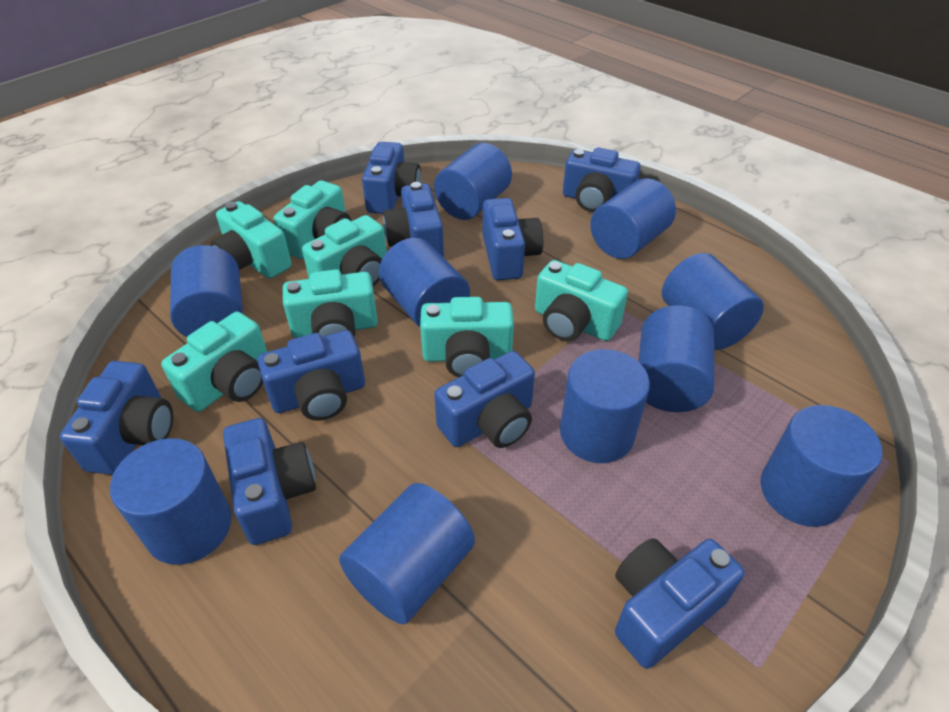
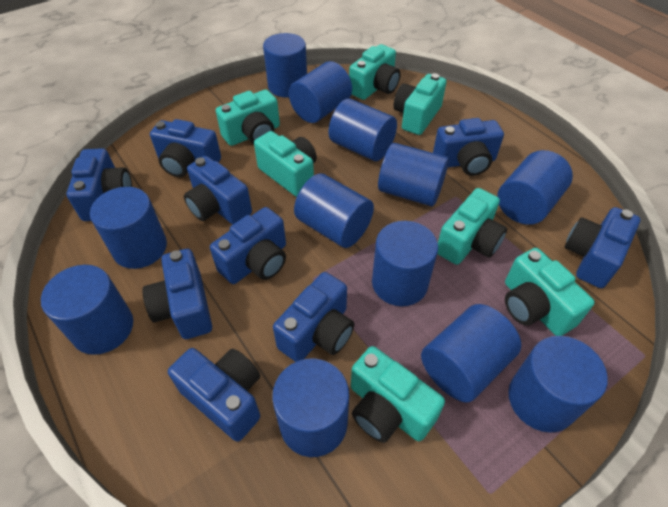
blue cylinder: [110,438,232,565] [170,245,243,337] [339,483,475,624] [379,238,470,327] [434,143,512,220] [560,349,650,463] [590,178,676,259] [638,305,714,412] [662,253,764,350] [761,405,883,527] = 10 -> [41,265,133,355] [90,187,167,269] [263,33,307,98] [272,358,349,457] [289,61,352,123] [294,173,374,248] [329,98,397,161] [372,221,438,306] [378,143,449,207] [421,304,521,402] [497,150,573,225] [508,336,608,433] = 12

